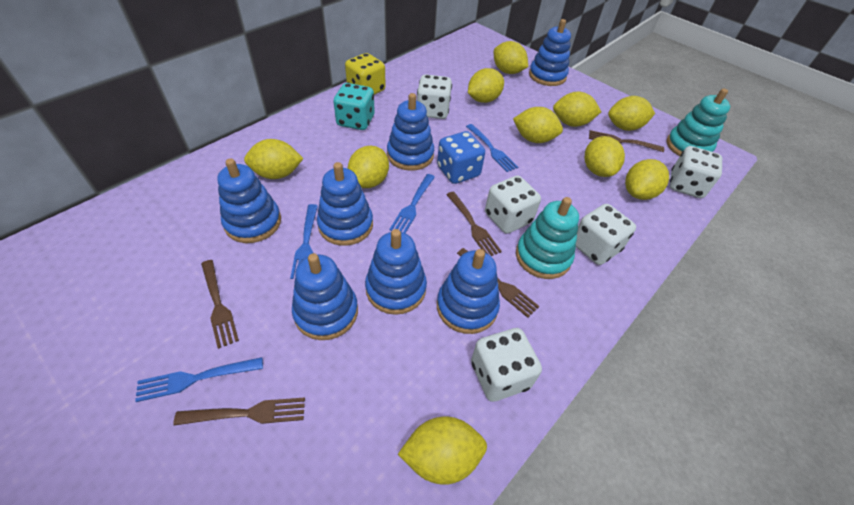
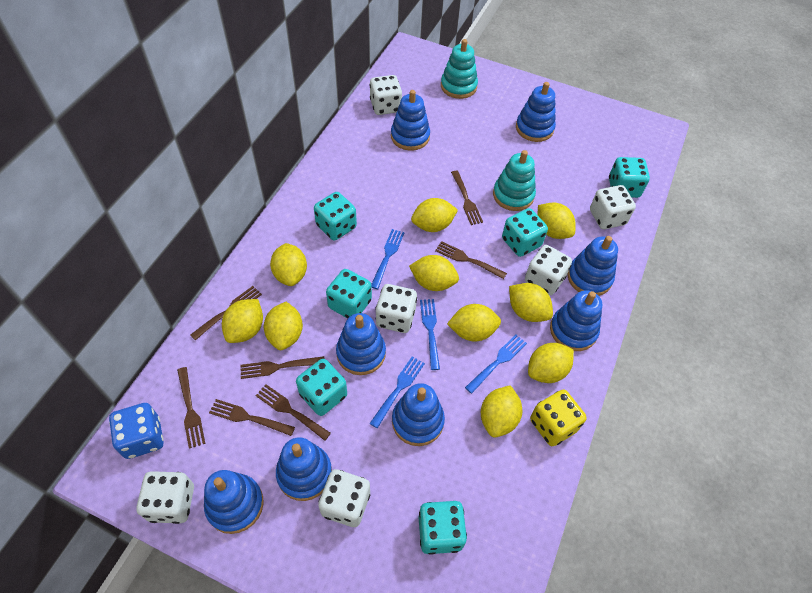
blue stacking toy: [217,158,281,243] [292,253,358,340] [317,162,373,246] [365,229,427,315] [387,93,434,171] [437,249,500,334] [529,19,571,86] = 7 -> [204,470,264,534] [276,437,332,501] [336,313,386,375] [391,90,430,151] [392,383,445,446] [516,82,556,142] [550,290,602,351] [568,236,618,296] = 8
brown fork: [173,397,305,426] [201,260,239,349] [446,192,502,256] [457,248,540,318] [589,130,664,152] = 5 -> [177,367,205,449] [190,286,262,340] [209,399,295,436] [240,356,325,379] [255,384,331,441] [435,241,507,279] [451,171,483,225] = 7
turquoise dice: [333,83,375,130] = 1 -> [296,359,347,416] [314,192,357,241] [326,269,372,319] [418,501,467,555] [502,208,548,257] [609,157,650,198] = 6
white dice: [417,75,452,119] [471,328,542,402] [485,176,541,234] [576,204,636,265] [669,146,722,198] = 5 -> [136,471,194,524] [318,469,370,527] [370,75,402,115] [375,284,417,333] [525,245,572,295] [590,185,636,229] = 6

